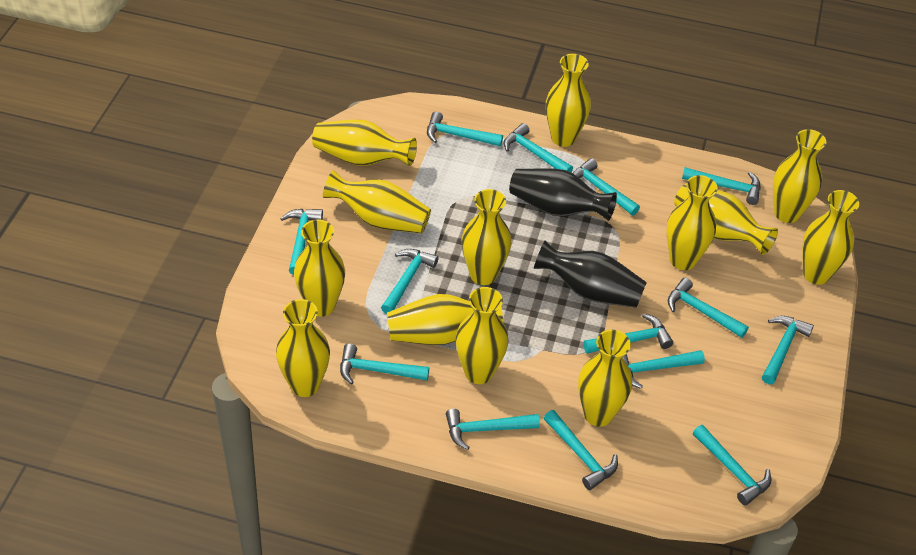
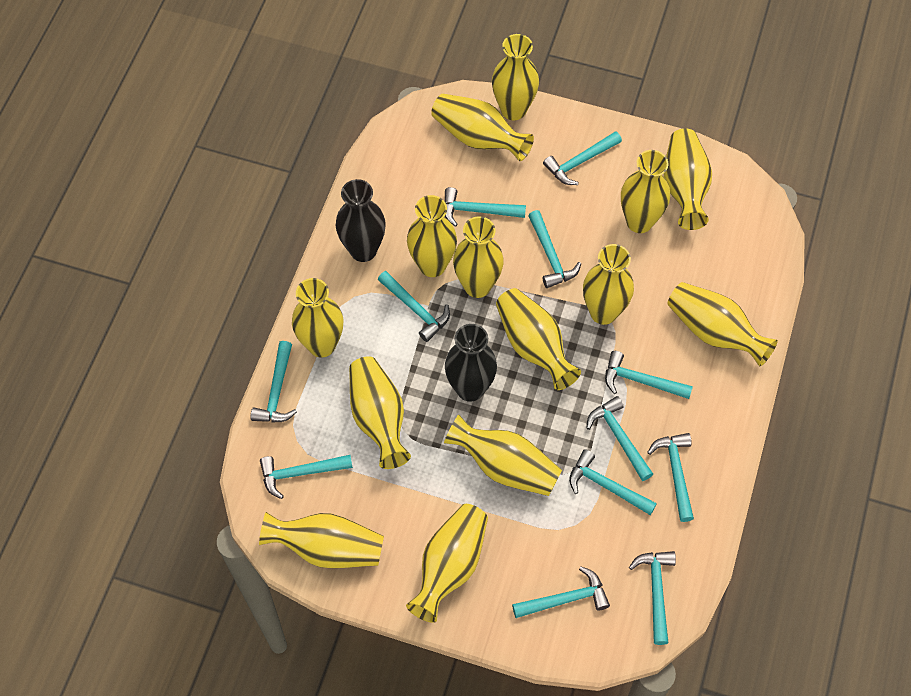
turquoise hammer: [280,209,323,275] [340,344,429,385] [381,249,439,314] [427,111,503,146] [446,408,540,450] [504,123,573,172] [544,410,618,490] [573,158,640,216] [584,313,673,354] [622,350,705,389] [668,278,749,338] [682,167,761,205] [693,425,771,505] [762,316,814,384] = 14 -> [250,341,297,423] [260,455,353,499] [378,271,450,342] [445,187,526,227] [512,566,610,618] [528,210,581,288] [543,131,622,185] [569,449,657,515] [587,396,653,481] [605,351,693,399] [629,551,676,645] [647,433,694,522] = 12
yellow vase: [276,299,330,397] [294,220,345,317] [312,120,417,166] [323,170,431,234] [387,294,503,345] [456,287,509,384] [462,189,511,285] [546,54,591,147] [578,330,632,427] [666,175,718,270] [674,184,778,255] [773,129,826,223] [802,190,859,285] = 13 -> [259,512,384,568] [292,278,343,357] [349,356,411,469] [406,504,488,623] [407,195,457,277] [431,94,534,161] [444,415,562,496] [453,216,504,298] [492,34,539,120] [496,288,581,390] [583,244,634,325] [621,150,670,233] [664,128,712,230] [667,282,778,366] = 14

